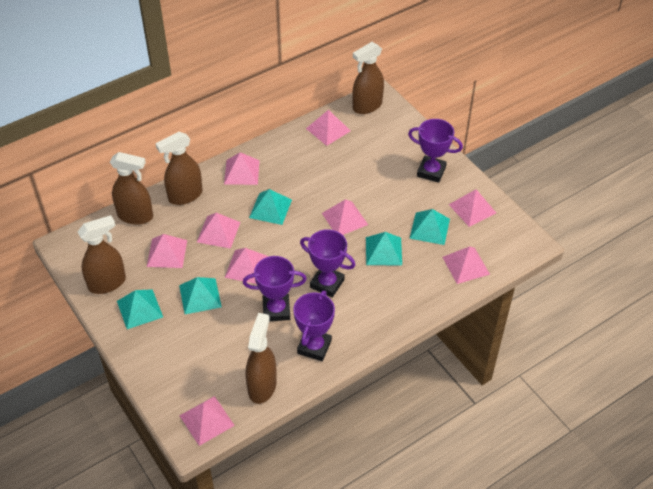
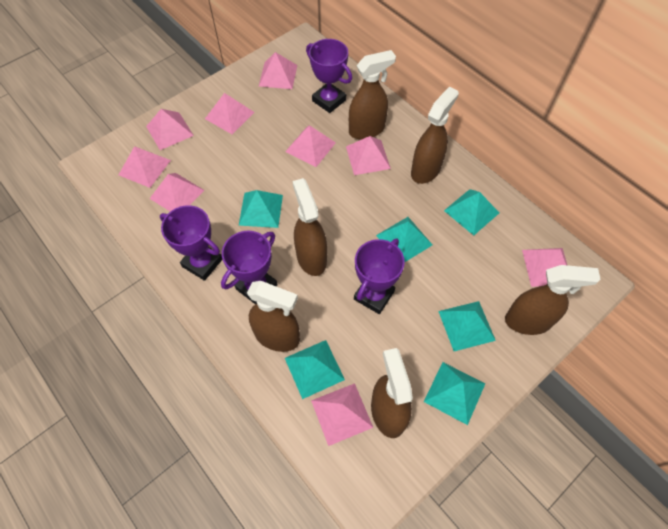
brown spray bottle: [78,215,126,294] [110,152,153,225] [155,132,202,205] [245,313,277,404] [352,42,384,114] = 5 -> [247,281,300,352] [292,178,327,276] [349,50,396,140] [371,348,413,438] [411,87,459,184] [505,265,600,335] = 6
turquoise pyramid: [117,289,163,329] [179,277,222,314] [249,189,292,225] [366,232,402,266] [410,209,450,245] = 5 -> [239,190,283,228] [285,340,345,399] [376,217,432,262] [424,362,485,425] [438,301,496,351] [444,189,499,235] = 6

